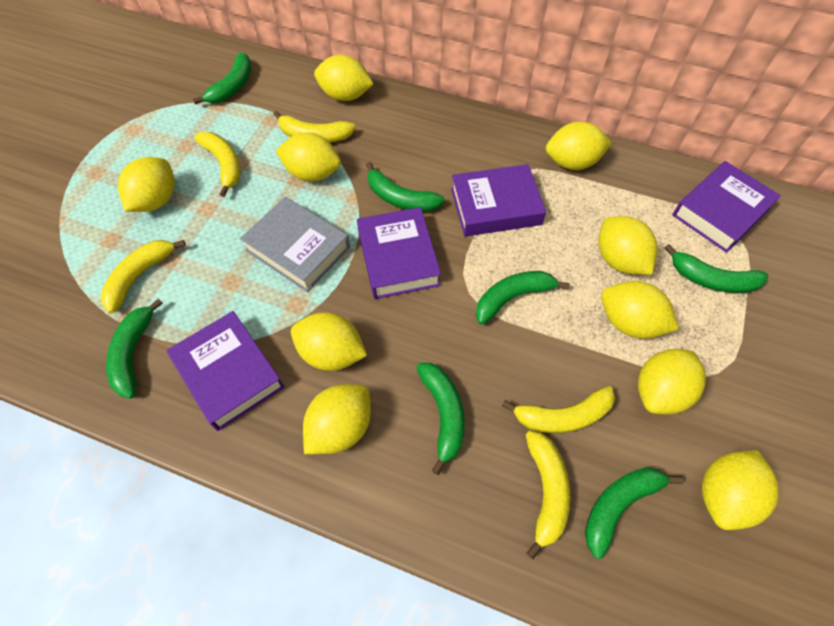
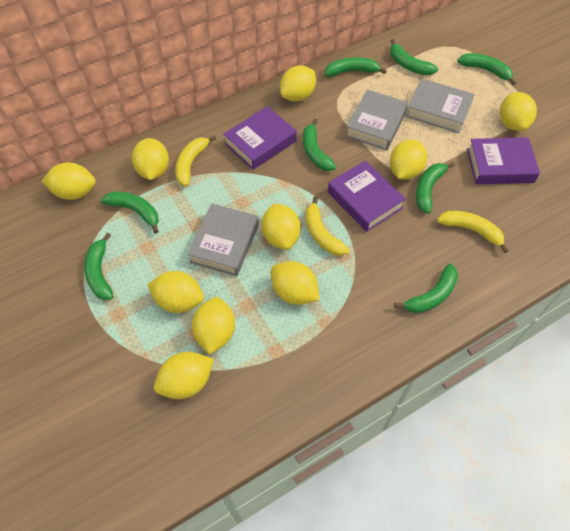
green banana: [106,299,163,399] [193,53,252,104] [366,162,445,212] [416,363,465,475] [476,271,570,325] [585,467,684,559] [664,244,768,293] = 7 -> [84,233,114,300] [100,191,159,234] [303,119,336,171] [325,57,387,77] [390,39,438,75] [394,264,458,313] [416,162,455,214] [457,53,516,85] = 8
grey book: [240,197,350,292] = 1 -> [187,204,259,276] [346,89,408,150] [406,79,475,133] = 3
purple book: [167,311,285,431] [357,207,441,299] [451,164,546,236] [672,161,781,253] = 4 -> [223,106,297,170] [328,160,406,232] [467,137,540,184] = 3
yellow banana: [100,240,186,313] [194,132,241,197] [273,111,356,142] [502,386,615,433] [526,431,571,559] = 5 -> [175,135,216,187] [305,196,350,256] [437,211,508,253] = 3

